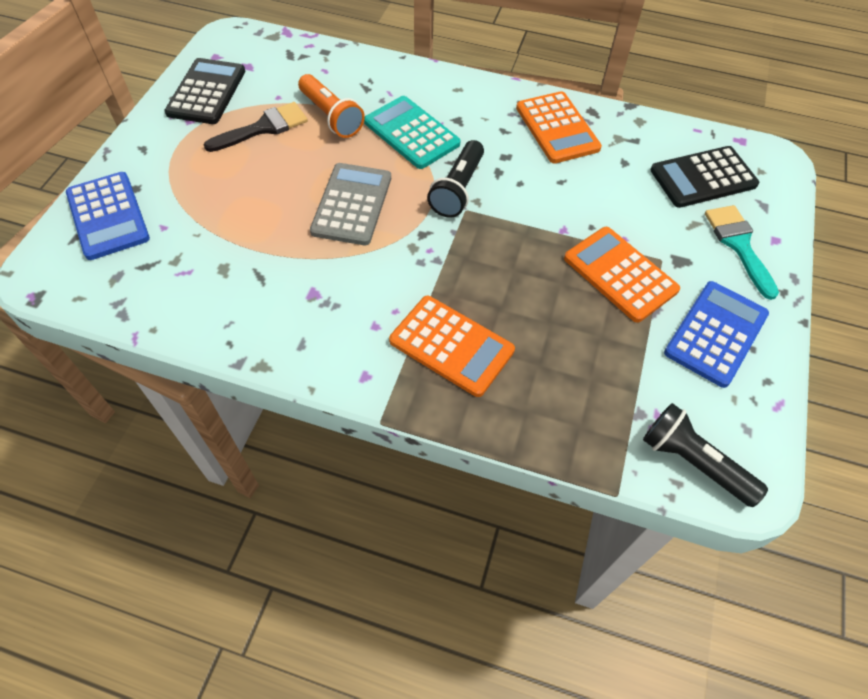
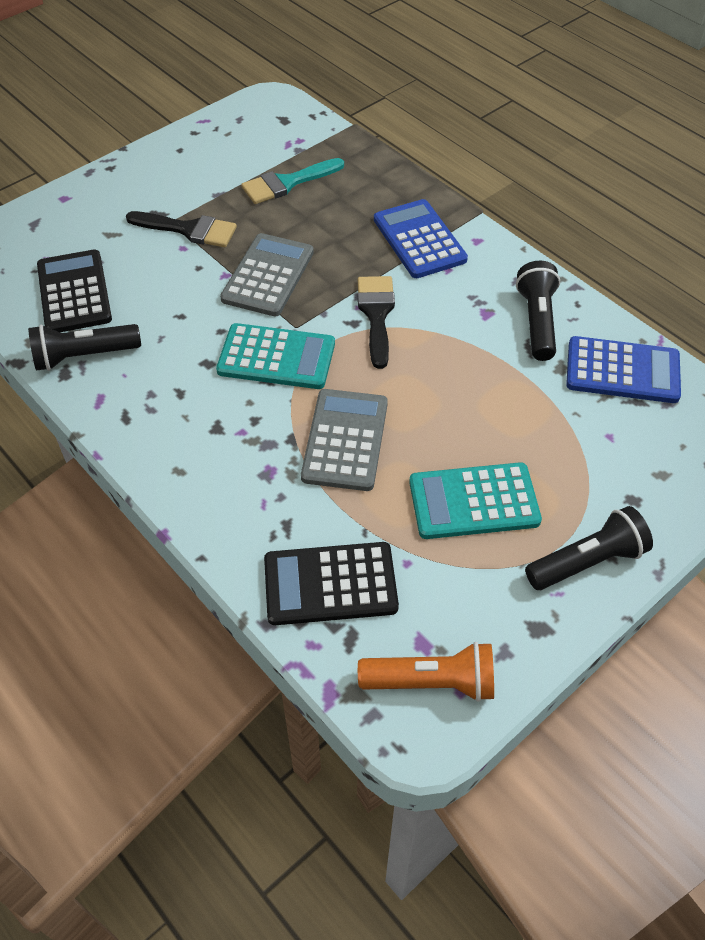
black brush: [204,102,308,152] = 1 -> [126,211,237,247] [358,276,395,369] = 2
black flashlight: [427,140,484,218] [643,403,768,507] = 2 -> [28,324,141,371] [516,261,560,361] [525,506,653,590] = 3
grey calculator: [310,163,391,245] = 1 -> [220,233,314,316] [301,389,388,491] = 2
orange calculator: [389,296,515,397] [516,91,602,164] [564,227,680,323] = 3 -> none = 0
turquoise calculator: [364,96,461,169] = 1 -> [216,323,335,389] [409,462,542,539] = 2

